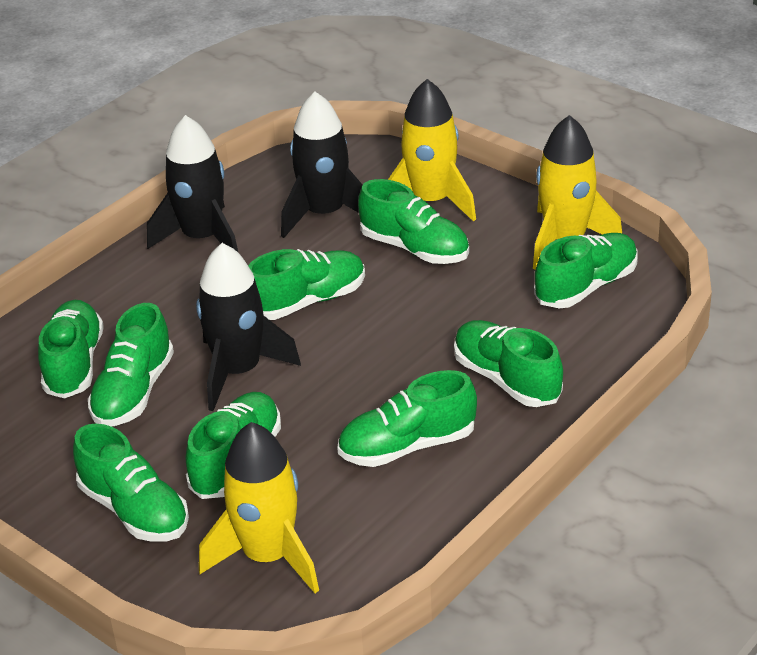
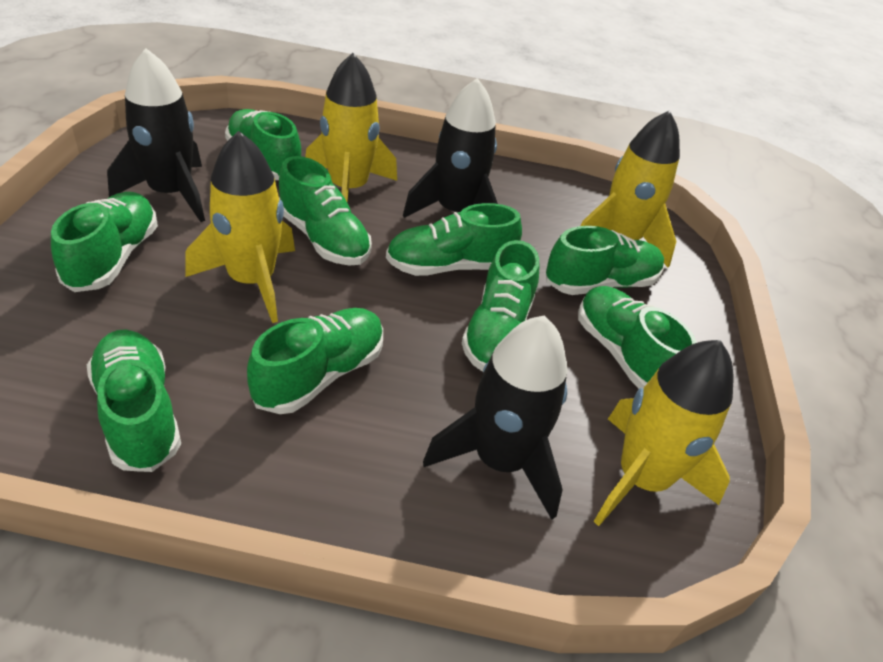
yellow rocket: [199,422,319,593] [388,79,476,222] [533,115,622,270] = 3 -> [186,131,295,323] [305,53,397,201] [580,110,680,268] [593,340,733,526] = 4

